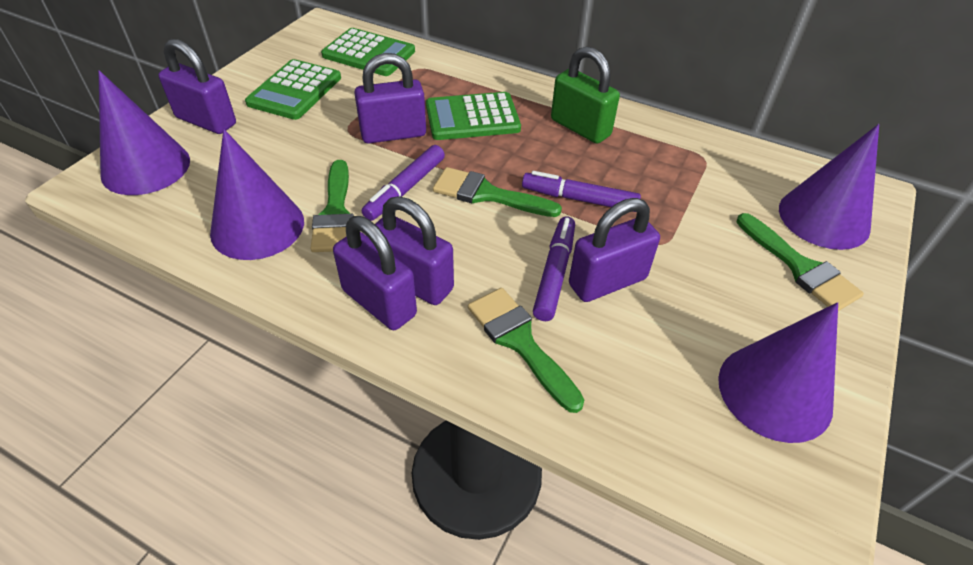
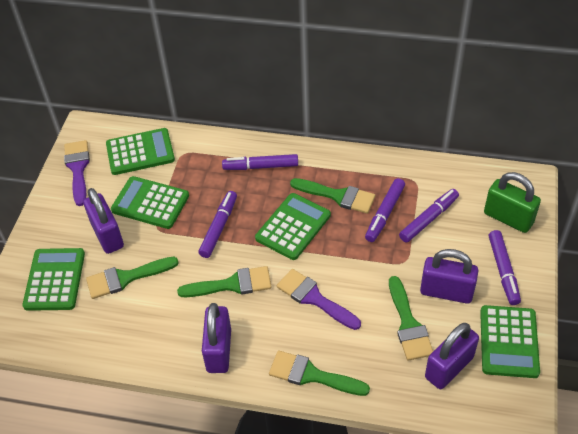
green brush: [311,160,354,252] [433,167,562,217] [468,288,584,413] [737,213,864,311] = 4 -> [86,257,179,299] [177,266,271,297] [269,350,370,396] [290,178,375,214] [389,276,433,361] = 5
green calculator: [245,59,341,120] [321,28,415,76] [426,92,521,140] = 3 -> [22,248,85,311] [106,128,175,175] [111,176,189,229] [255,193,331,260] [480,305,540,378] = 5
purple brush: none = 0 -> [64,140,90,206] [277,269,361,330] = 2
purple cone: [99,70,190,195] [210,129,304,260] [718,302,838,443] [779,124,879,250] = 4 -> none = 0
purple marker: [362,145,445,221] [522,171,641,212] [533,216,575,321] = 3 -> [198,191,237,258] [222,154,298,170] [365,178,405,242] [399,189,459,243] [489,230,521,305] = 5
purple padlock: [158,39,236,134] [333,216,417,330] [354,53,426,144] [375,196,454,305] [569,198,660,302] = 5 -> [83,188,124,254] [202,303,231,373] [420,249,478,304] [425,323,479,389] = 4

